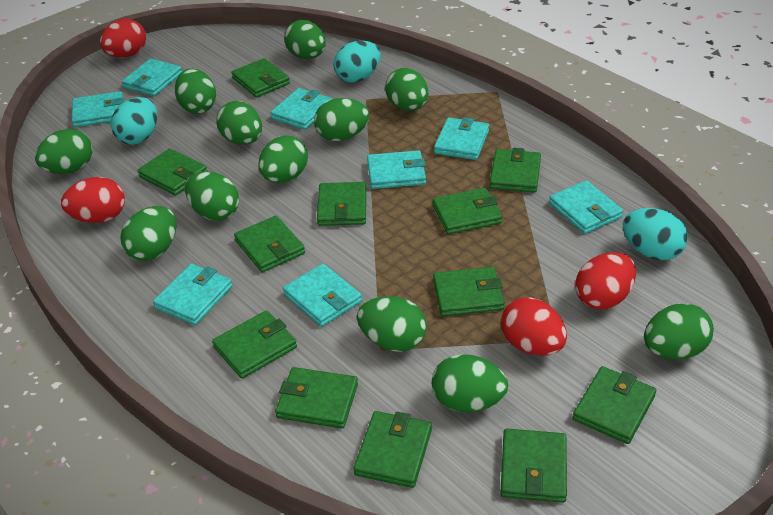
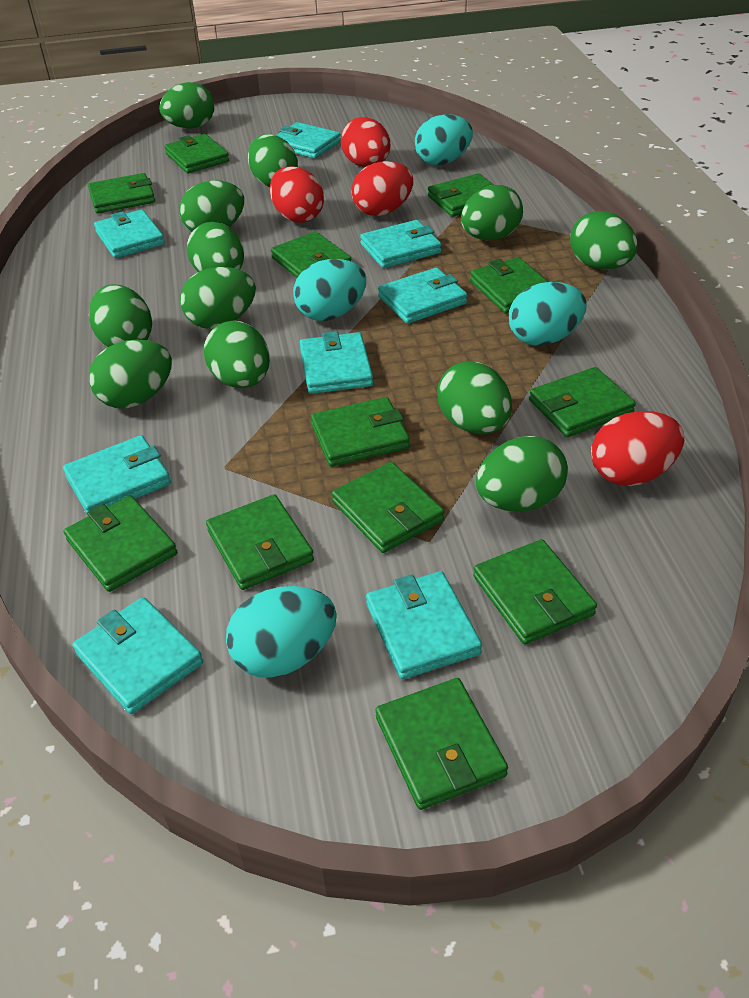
turquoise egg: [111,97,157,145] [333,41,381,83] [623,208,688,260] = 3 -> [226,586,337,678] [293,259,366,321] [415,114,473,165] [509,282,587,346] = 4

